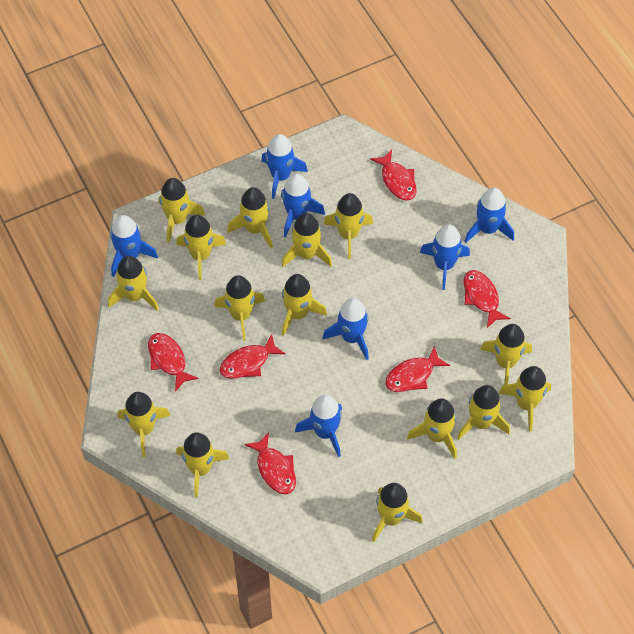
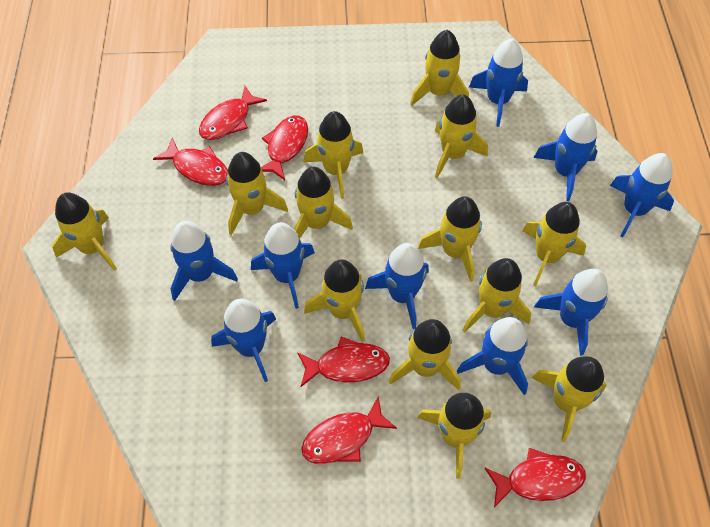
blue rocket: [110,215,158,277] [261,134,308,199] [281,174,325,237] [295,395,342,457] [323,298,369,360] [420,224,470,290] [464,188,514,243] = 7 -> [170,221,238,301] [211,299,276,382] [251,222,315,309] [365,243,429,329] [457,317,528,395] [469,39,528,127] [534,113,597,201] [534,269,608,356] [610,153,674,237] = 9
yellow rocket: [108,256,159,311] [117,392,171,457] [159,178,205,243] [176,215,226,280] [176,432,229,498] [214,275,265,341] [227,187,273,248] [282,213,332,267] [282,274,327,336] [324,193,373,259] [372,483,423,542] [407,398,457,459] [457,385,510,440] [480,324,532,385] [499,366,551,431] = 15 -> [52,193,117,271] [226,152,288,235] [294,167,353,239] [303,111,363,199] [304,259,365,342] [389,319,461,390] [410,30,469,106] [417,393,491,479] [418,197,482,282] [435,95,488,179] [463,258,531,332] [522,202,586,286] [532,356,607,442] = 13

